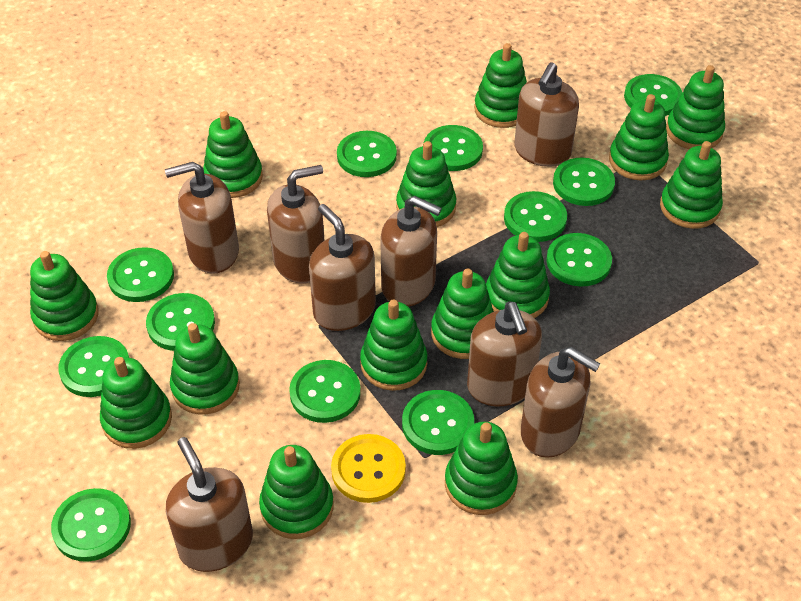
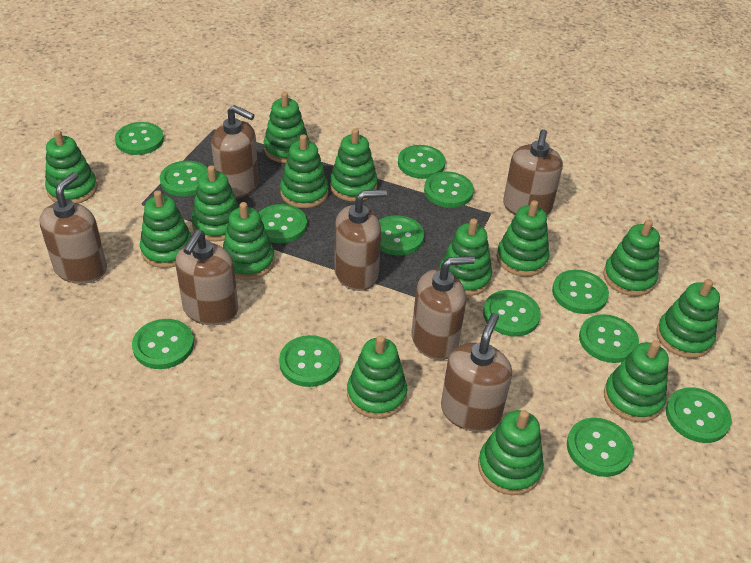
brown soap dispenser: [165,162,239,274] [166,437,253,572] [267,165,325,284] [309,204,376,331] [380,196,442,307] [467,302,542,406] [514,63,579,167] [521,347,600,458] = 8 -> [39,172,107,284] [175,230,238,325] [211,105,259,199] [334,189,387,291] [412,256,475,360] [441,313,512,432] [503,129,563,215] = 7
green button: [51,488,131,562] [58,336,129,397] [107,247,174,302] [146,293,215,351] [289,360,361,423] [337,131,397,177] [402,390,474,455] [424,125,483,171] [504,191,567,242] [546,233,612,287] [553,157,615,206] [624,74,682,116] = 12 -> [115,122,164,155] [132,319,194,369] [160,161,208,197] [259,204,307,243] [279,335,340,387] [379,215,424,255] [398,145,446,179] [424,172,474,208] [483,290,541,337] [552,270,609,314] [567,418,634,477] [579,314,639,363] [666,387,732,443] = 13
yellow button: [331,434,406,503] = 1 -> none = 0

